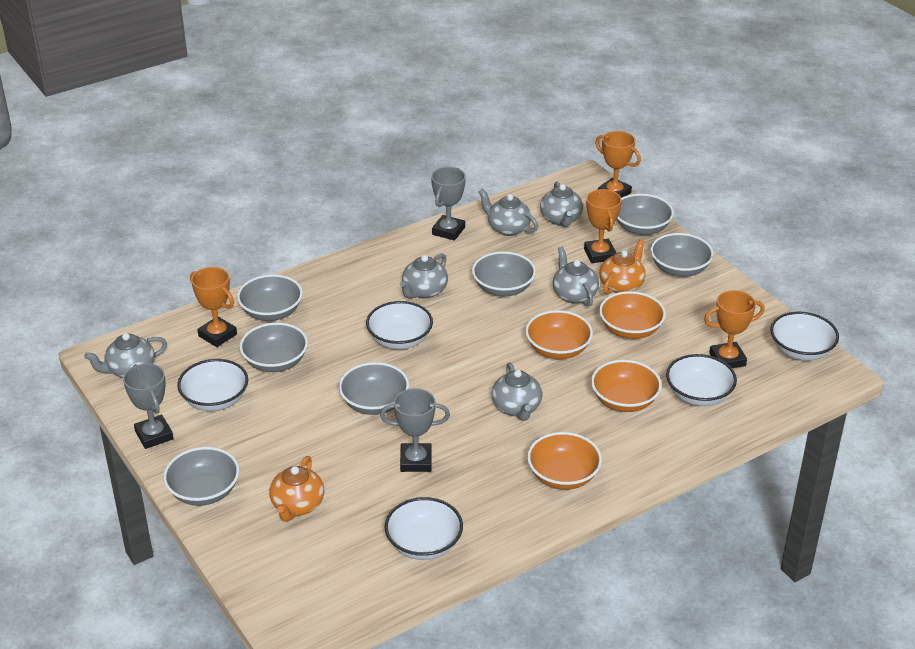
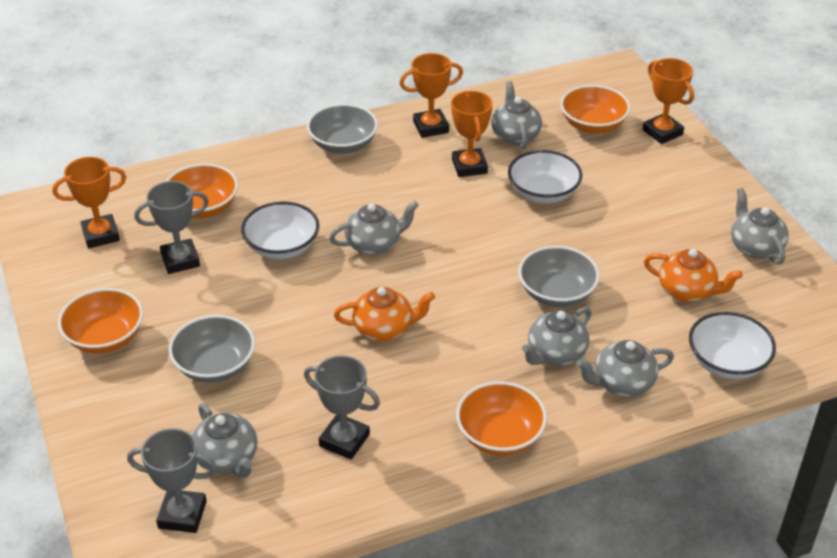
grey bowl: [163,447,240,506] [237,274,303,321] [239,323,308,372] [339,362,409,415] [472,251,536,296] [617,194,674,235] [650,233,714,277] = 7 -> [169,315,255,383] [307,104,378,154] [518,246,600,307] = 3
white bowl: [177,359,248,411] [366,301,433,349] [385,497,463,560] [666,354,737,406] [770,312,839,361] = 5 -> [241,202,319,259] [508,150,582,204] [689,312,776,379] = 3

